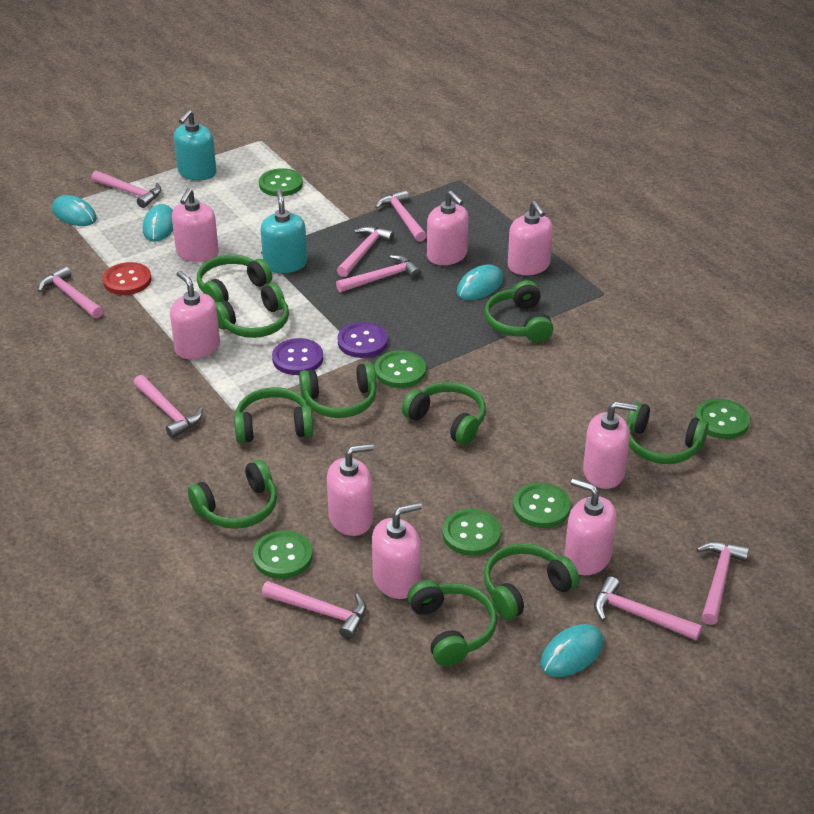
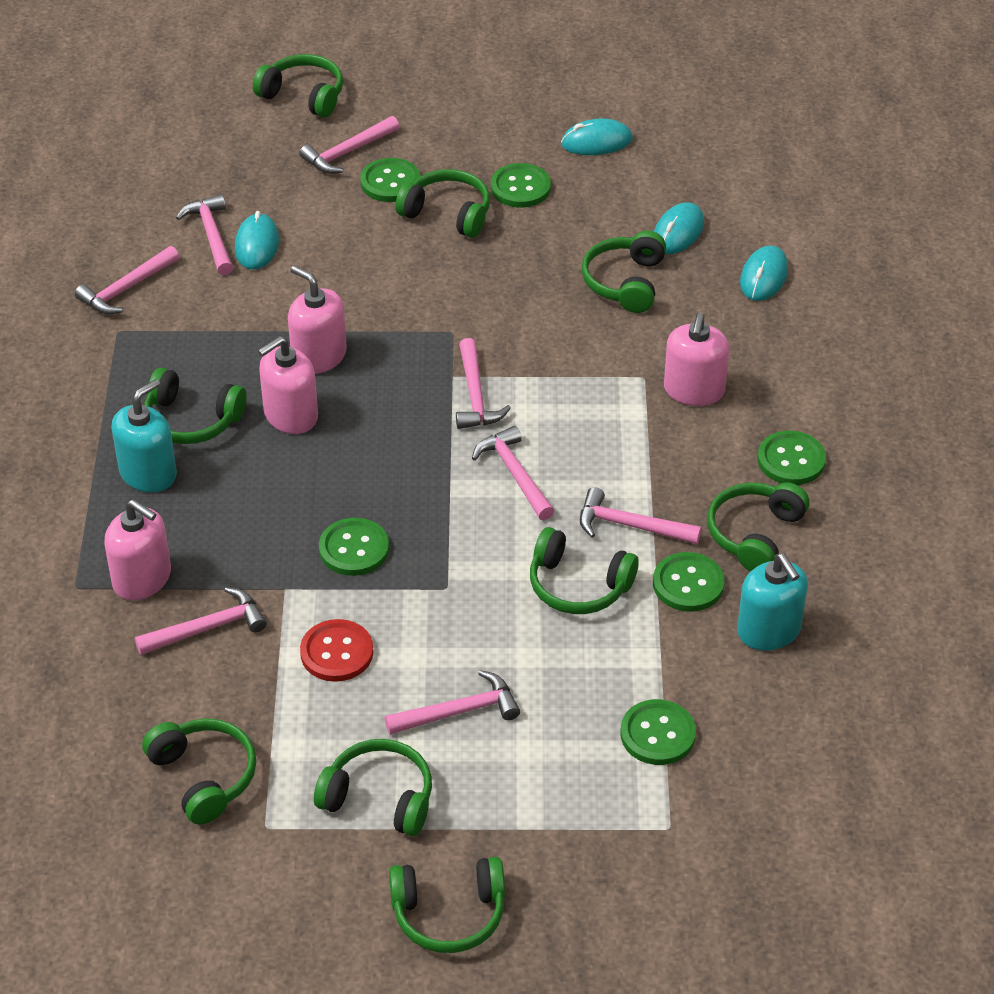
green headphones: [188,460,277,529] [197,254,272,303] [216,283,289,338] [234,387,313,443] [299,363,377,418] [402,382,486,445] [407,580,497,666] [484,280,553,342] [484,543,579,620] [627,402,709,464] = 10 -> [142,718,256,825] [144,368,247,444] [253,54,343,118] [314,739,432,836] [389,857,505,953] [395,169,490,238] [530,527,639,614] [582,231,666,313] [707,482,809,571] = 9
pink hammer: [38,266,103,318] [91,170,161,208] [133,375,203,438] [262,581,366,639] [336,255,421,292] [337,226,394,277] [375,190,427,242] [594,576,702,641] [696,541,749,625] = 9 -> [75,246,179,314] [135,587,267,655] [176,194,233,275] [299,116,399,174] [385,670,520,734] [456,338,511,429] [472,426,554,520] [580,487,701,544] = 8
pink soap dispenser: [170,271,220,359] [172,188,219,262] [327,444,374,536] [372,502,422,599] [427,190,468,265] [508,201,553,275] [565,478,617,575] [583,401,638,489] = 8 -> [104,499,171,600] [258,336,318,434] [288,265,347,374] [664,312,729,406] = 4
purple button: [272,338,323,375] [338,322,388,358] = 2 -> none = 0

